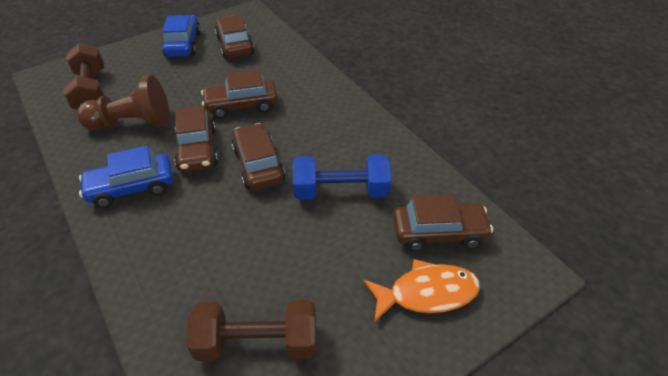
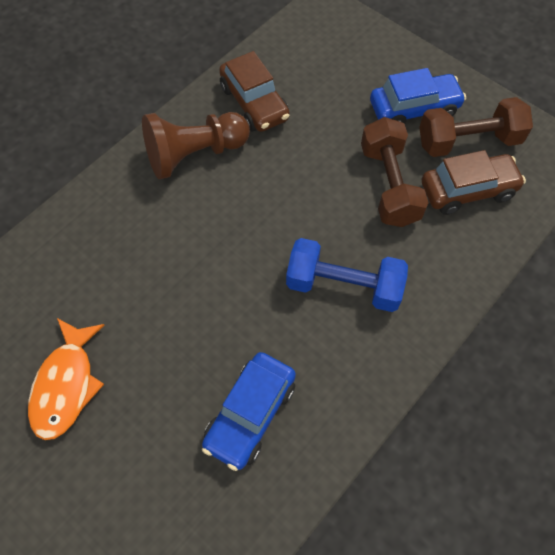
brown car: [174,106,218,172] [201,70,278,119] [215,15,254,59] [232,123,285,190] [393,195,493,251] = 5 -> [219,51,290,132] [422,150,526,215] = 2

